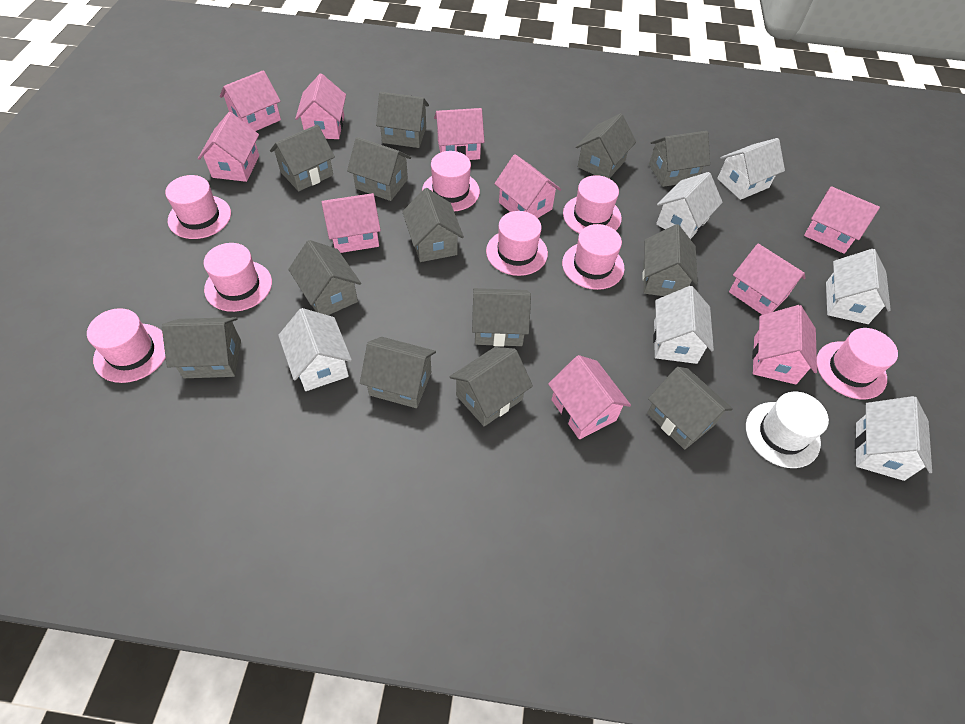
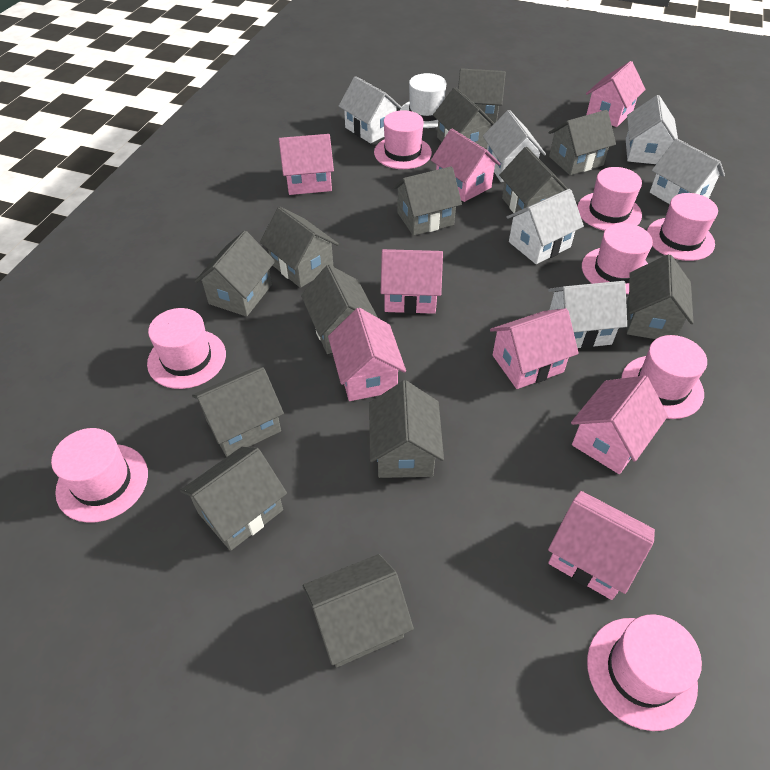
pink house: [198,112,259,182] [220,70,281,131] [295,74,346,139] [321,193,381,253] [434,108,485,160] [495,154,561,218] [548,355,631,439] [729,244,806,315] [752,305,817,384] [804,186,880,254] = 10 -> [279,134,334,195] [328,308,406,401] [381,249,443,314] [431,129,501,202] [490,308,579,389] [548,491,655,600] [571,375,668,474] [586,61,646,127] = 8

